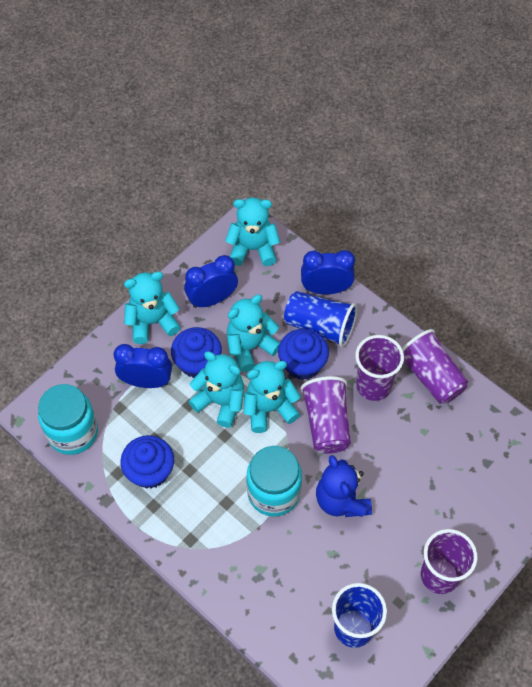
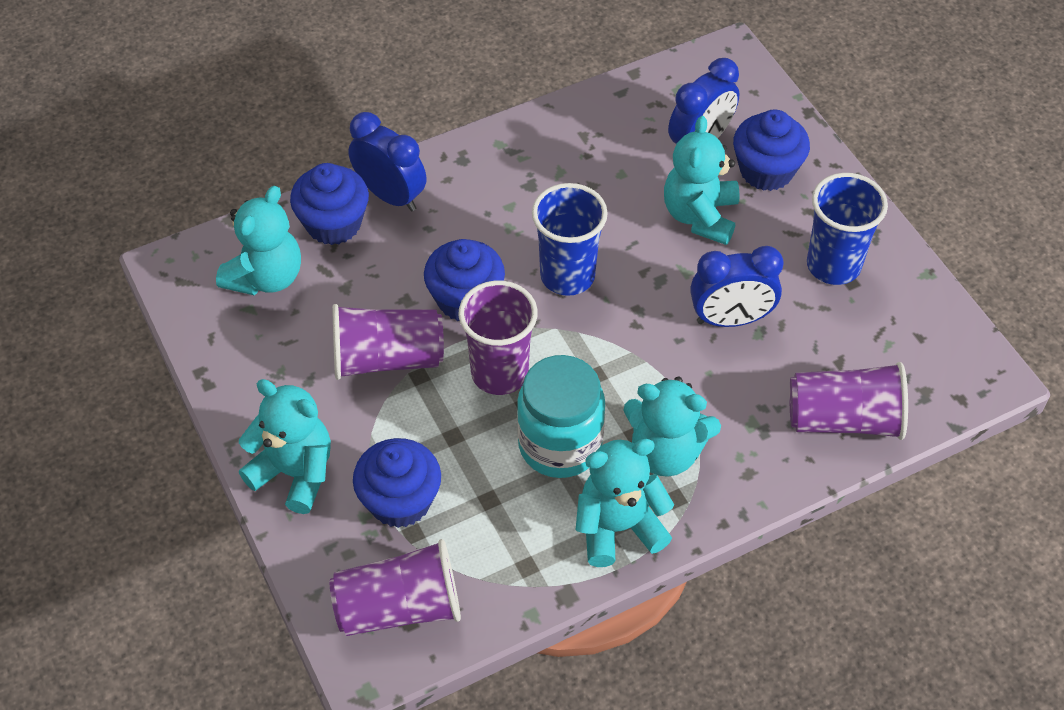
blue cupcake: [120,435,174,489] [171,327,222,378] [278,329,329,380] = 3 -> [290,163,369,245] [353,438,441,528] [424,239,505,321] [733,109,810,191] = 4
blue teddy bear: [316,455,372,517] = 1 -> none = 0
turquoise jar: [38,384,98,455] [247,446,302,517] = 2 -> [517,355,605,478] = 1

